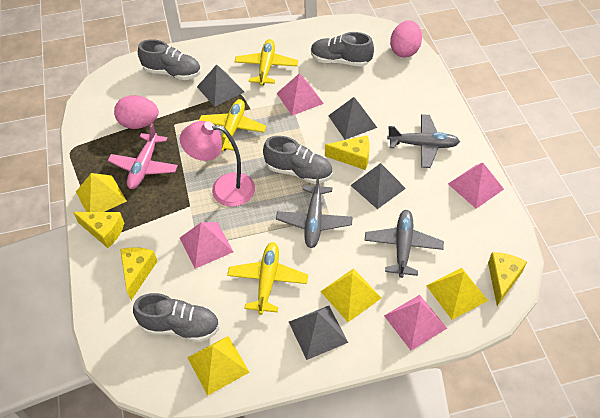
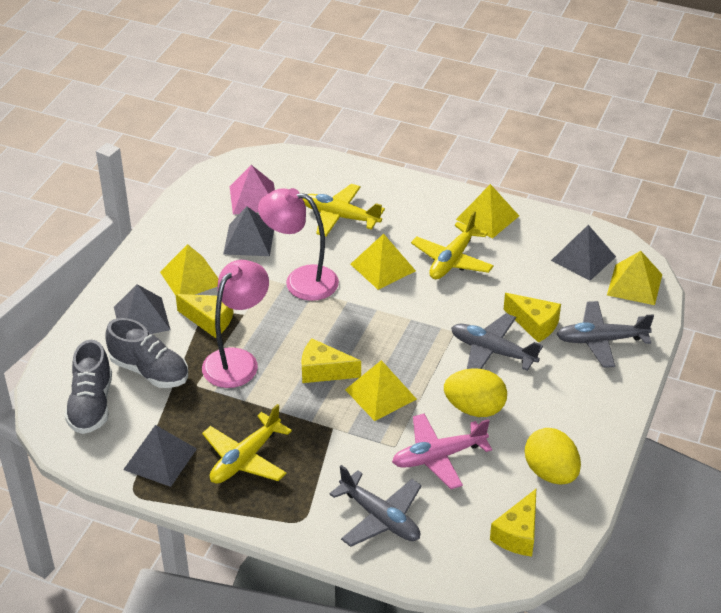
grey shoe: [133,293,219,342] [138,39,201,80] [263,136,332,184] [311,32,374,67] = 4 -> [65,340,112,434] [106,318,188,388] = 2
pink egg: [114,95,159,129] [390,20,422,57] = 2 -> none = 0
pink lamp: [180,121,255,206] = 1 -> [202,260,269,388] [258,188,339,301] = 2
pink pyramid: [180,222,233,269] [277,74,324,116] [384,295,447,350] [448,163,504,209] = 4 -> [230,165,275,215] = 1
yellow egg: none = 0 -> [444,368,507,417] [525,428,581,484] = 2
yellow pyramid: [76,173,127,212] [187,336,249,396] [320,268,381,322] [426,268,488,320] = 4 -> [160,244,219,295] [345,360,417,421] [350,234,416,290] [456,184,519,239] [607,251,662,305] = 5

